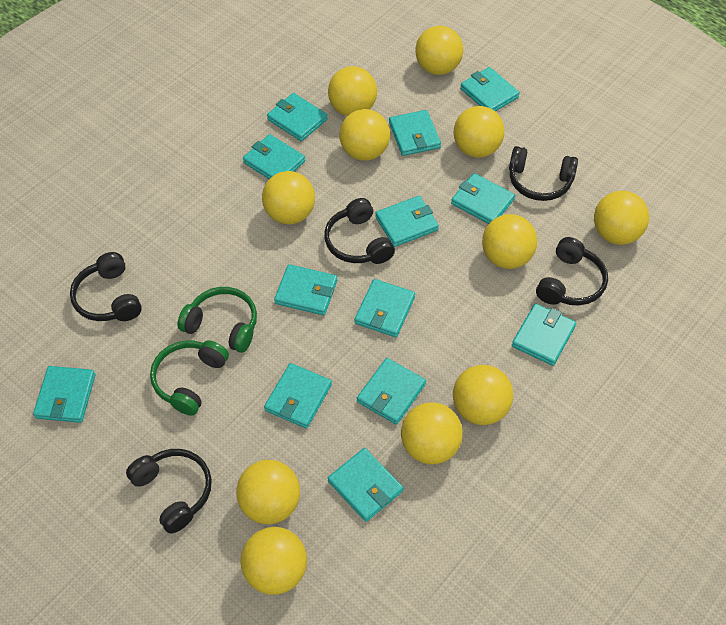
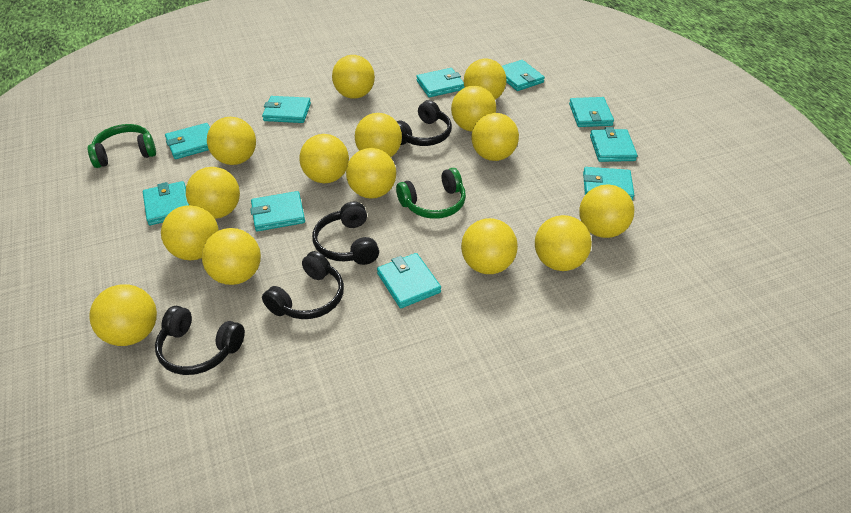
black headphones: [70,252,142,321] [126,449,212,534] [324,198,395,264] [509,146,578,201] [536,237,608,305] = 5 -> [155,306,245,375] [262,251,344,319] [312,201,379,265] [396,100,452,146] = 4
turquoise wallet: [33,366,95,423] [243,134,305,179] [264,363,332,429] [267,93,328,141] [274,264,337,315] [328,448,403,522] [354,279,415,337] [357,358,426,425] [375,196,439,247] [389,110,441,156] [451,173,515,224] [460,67,520,112] [512,303,576,366] = 13 -> [143,181,189,225] [165,123,210,159] [250,191,305,231] [262,96,311,123] [377,253,441,308] [416,68,465,97] [502,60,545,91] [569,97,614,127] [583,167,634,201] [590,127,637,162] = 10
yellow ball: [236,460,300,524] [241,527,307,595] [262,171,315,224] [328,66,377,116] [339,109,390,160] [401,402,463,465] [415,26,463,75] [453,106,505,158] [453,365,513,425] [482,214,537,269] [594,191,649,245] = 11 -> [89,284,157,346] [161,205,219,260] [186,167,240,219] [202,228,261,285] [207,117,256,165] [300,134,349,183] [332,55,375,99] [346,148,396,199] [355,113,402,157] [451,86,496,131] [461,218,518,274] [464,58,507,100] [471,113,519,161] [535,215,592,271] [579,184,634,238] = 15

